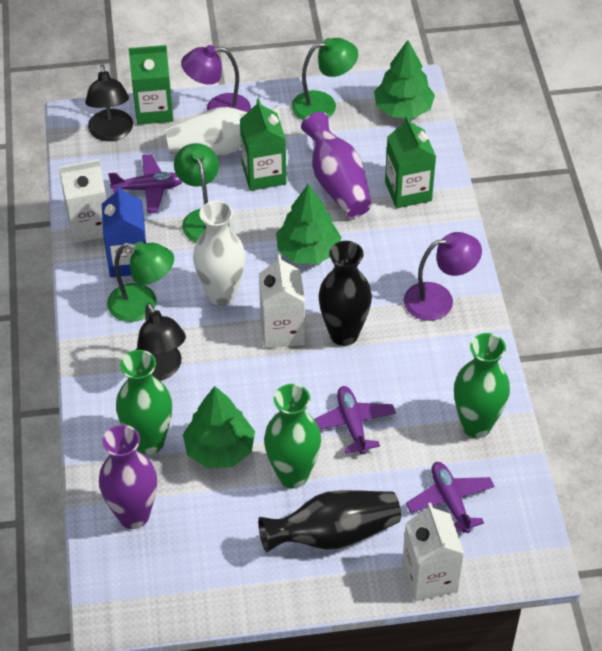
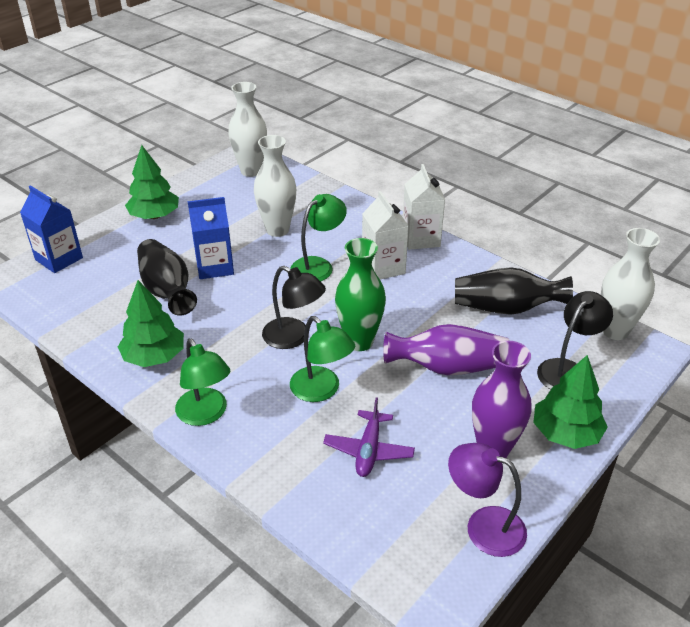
blue carton: [102,184,147,277] = 1 -> [20,185,83,273] [188,197,234,279] = 2
green carton: [128,45,174,125] [240,98,286,191] [385,115,436,208] = 3 -> none = 0
green vase: [116,350,172,455] [264,384,321,488] [454,333,510,438] = 3 -> [335,238,386,351] = 1
purple lamp: [181,45,251,112] [404,232,482,321] = 2 -> [448,443,527,557] = 1
purple plane: [108,154,182,213] [314,386,396,454] [406,462,495,533] = 3 -> [323,397,415,477] = 1
white carton: [59,159,107,243] [259,254,305,348] [402,503,464,601] = 3 -> [362,191,409,279] [403,164,445,250] = 2
white vase: [165,105,282,156] [193,201,245,306] = 2 -> [228,82,267,177] [254,135,296,237] [601,228,660,340] = 3

